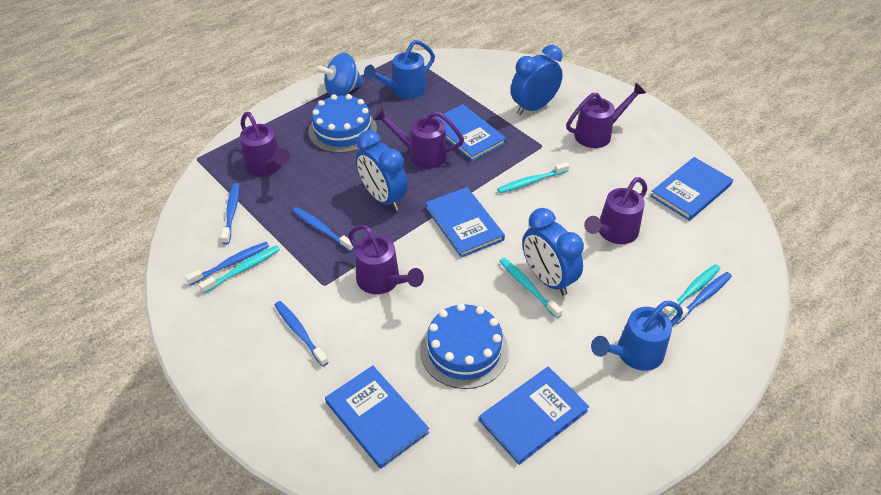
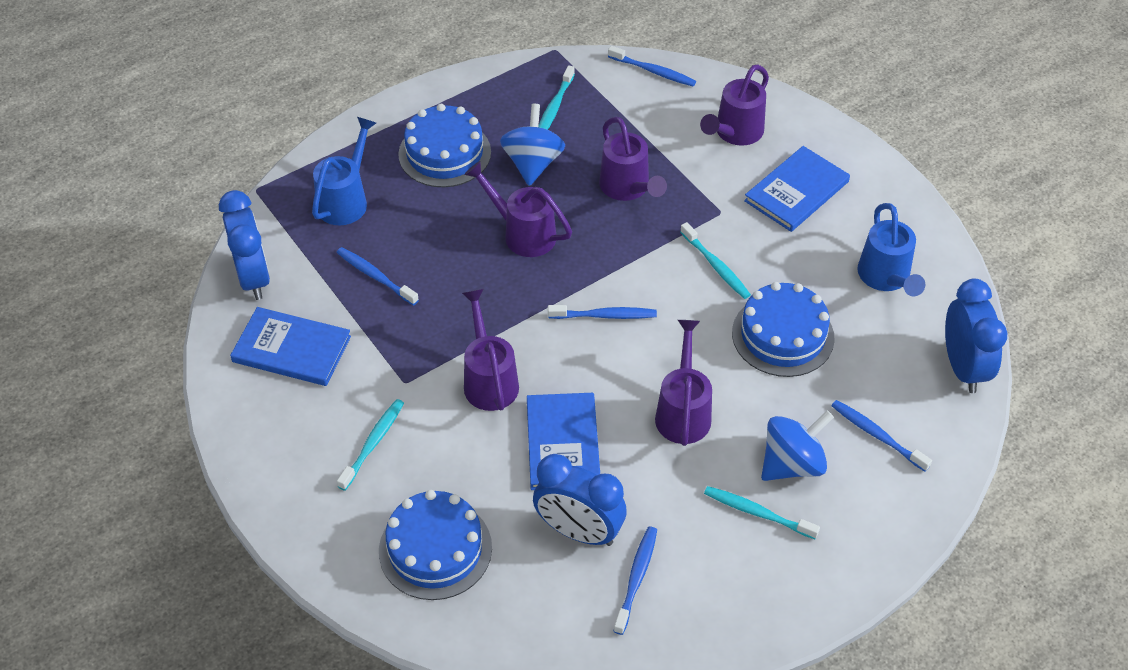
blue book: [325,365,429,469] [425,187,505,258] [436,104,506,161] [479,367,589,465] [650,157,733,221] = 5 -> [230,307,351,386] [527,393,600,490] [744,146,850,232] = 3
blue cake: [308,94,377,153] [420,303,509,389] = 2 -> [379,490,492,600] [398,104,491,187] [732,282,835,377] = 3
blue spinning top: [315,53,364,96] = 1 -> [500,104,565,186] [761,410,834,481] = 2

